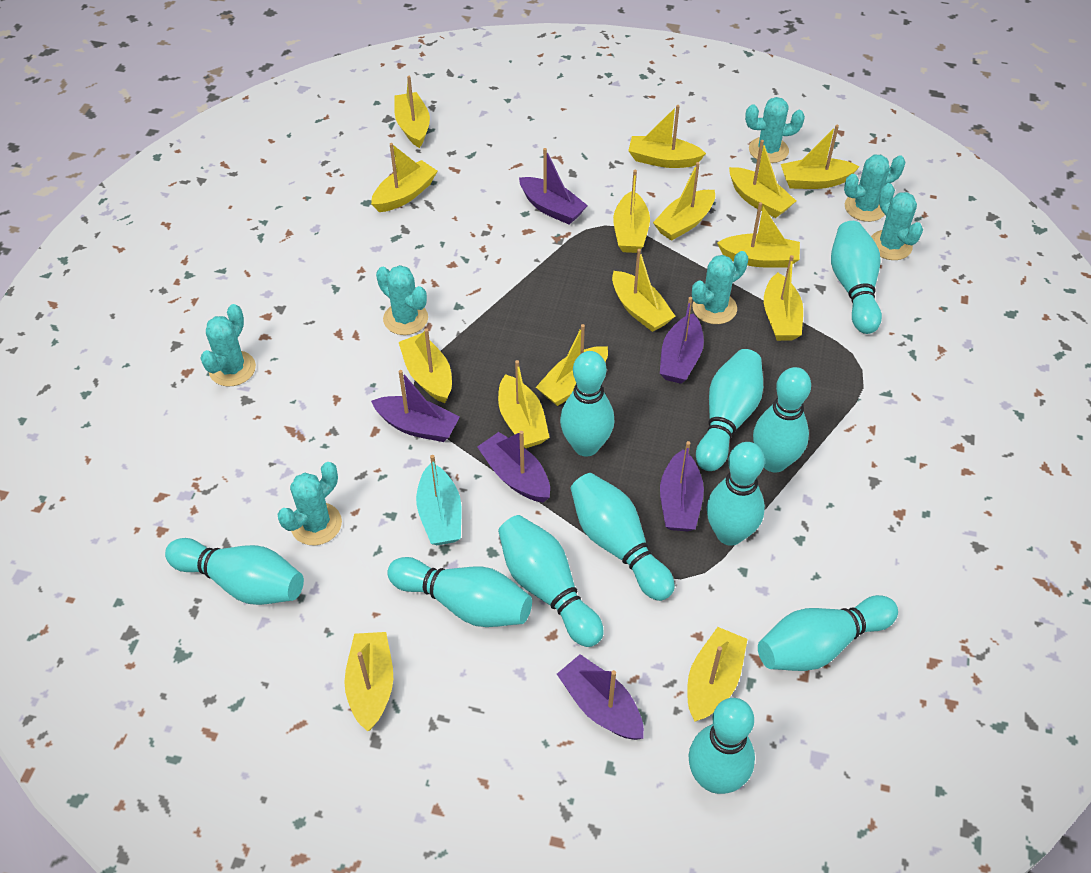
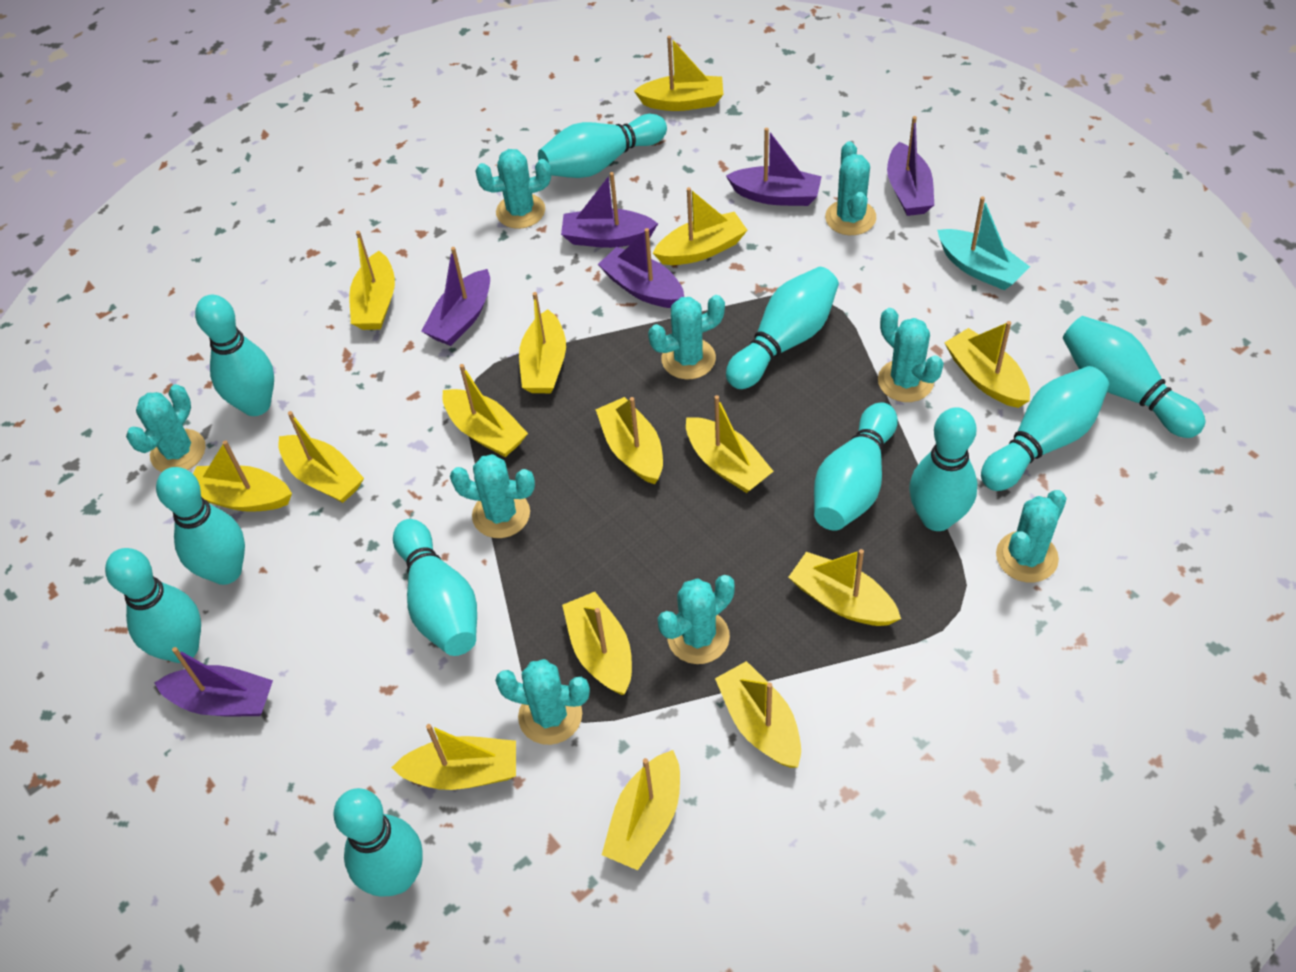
turquoise cactus: [200,304,256,386] [277,462,342,545] [376,265,428,335] [692,251,748,324] [745,97,805,163] [844,154,905,222] [871,183,923,260] = 7 -> [126,384,206,472] [450,454,535,538] [475,149,551,229] [495,659,590,745] [648,295,725,379] [658,575,735,664] [825,141,876,235] [878,308,944,402] [996,490,1067,582] = 9

